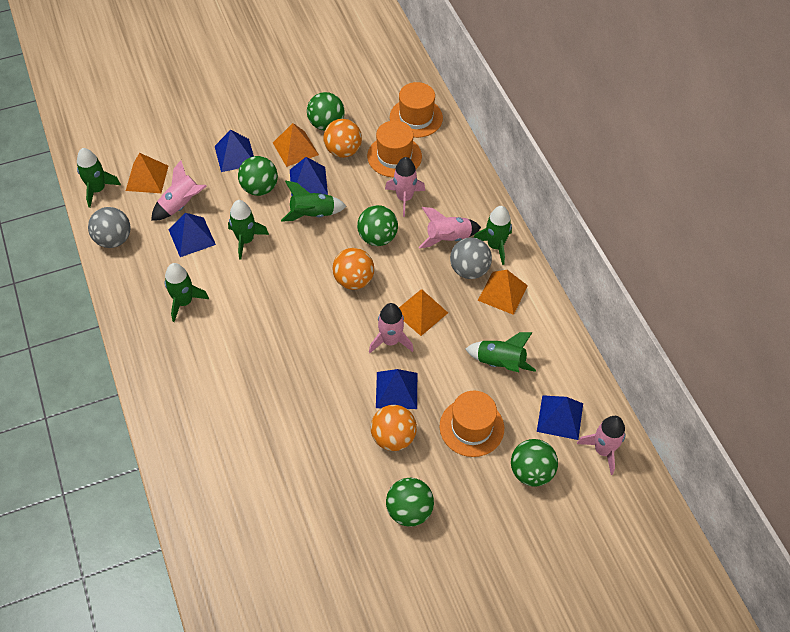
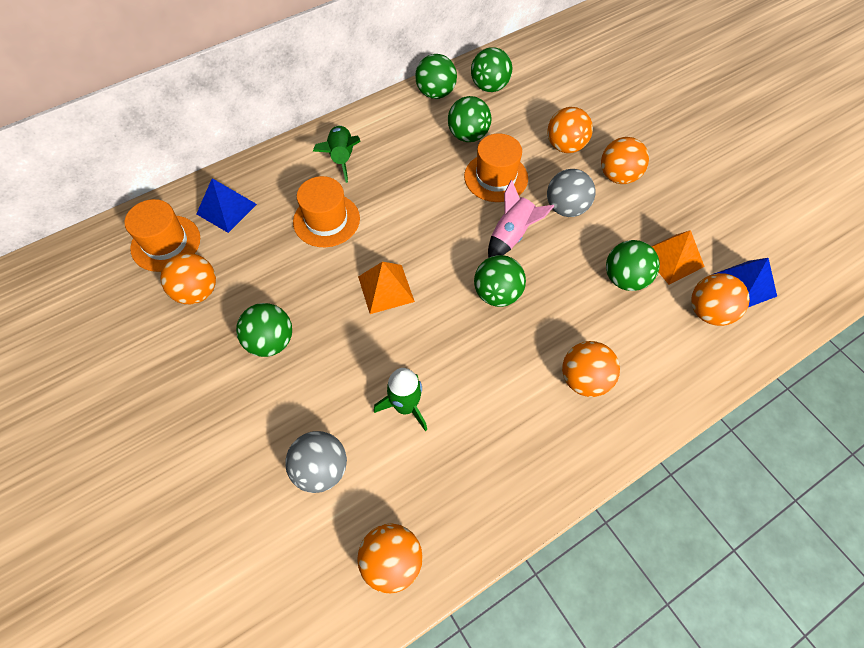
blue pyramid: [169,213,216,257] [215,130,254,172] [290,157,328,196] [376,369,417,409] [537,395,583,440] = 5 -> [197,178,257,233] [714,258,777,307] = 2
green ball: [238,156,278,196] [307,92,345,130] [357,205,398,246] [386,478,434,527] [511,439,558,487] = 5 -> [236,303,292,357] [415,54,457,99] [448,96,492,142] [471,47,512,92] [474,255,526,307] [606,240,660,291] = 6
green rocket: [77,148,121,208] [164,263,209,322] [228,200,269,260] [281,181,346,222] [466,332,536,372] [474,206,512,265] = 6 -> [313,125,361,183] [374,368,427,431] = 2
orange ball: [323,119,362,158] [332,248,374,290] [371,405,417,451] = 3 -> [160,253,216,304] [357,524,422,593] [547,107,593,153] [562,341,620,397] [601,137,649,184] [691,273,750,326] = 6
orange pyramid: [126,153,168,193] [273,123,319,167] [399,289,448,336] [478,270,528,315] = 4 -> [358,262,415,314] [651,230,705,285] = 2
pink rocket: [151,160,207,221] [369,303,414,353] [385,157,425,217] [419,207,481,249] [577,416,625,475] = 5 -> [488,180,554,258] = 1

